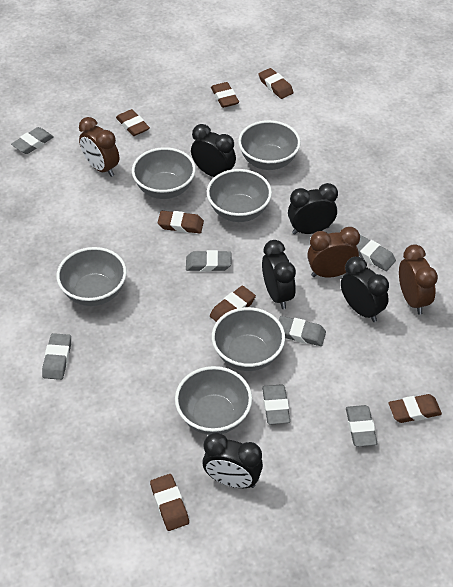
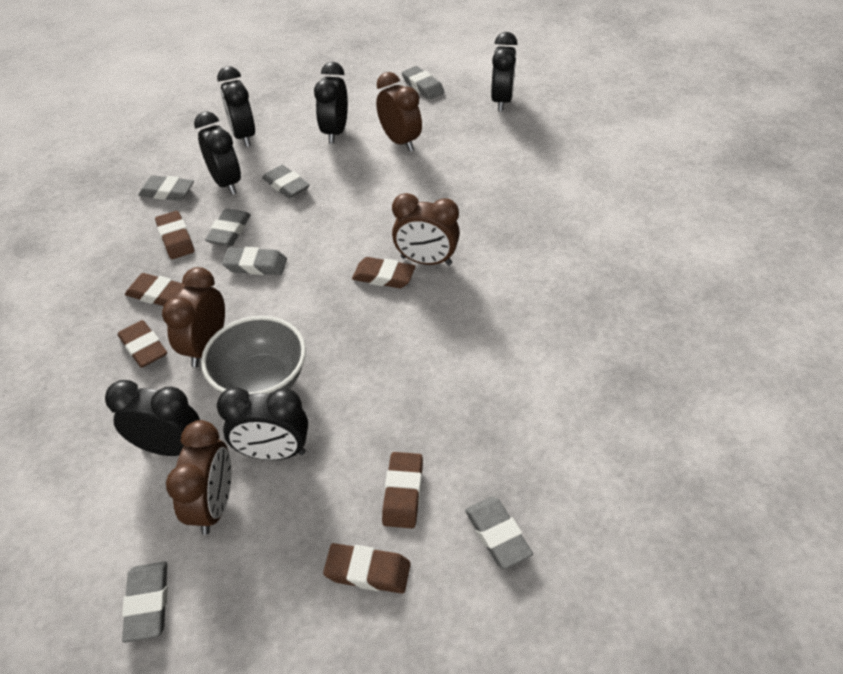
black clock: [191,124,236,177] [202,433,263,488] [262,240,296,309] [288,183,338,235] [341,257,389,322] = 5 -> [105,380,200,456] [194,112,241,195] [217,66,255,147] [217,387,308,460] [314,62,348,144] [491,32,518,111] = 6
brown clock: [79,117,119,177] [307,227,360,278] [399,244,438,315] = 3 -> [162,267,225,367] [166,420,231,535] [376,72,422,151] [392,193,460,265] = 4
brown eraser: [116,109,150,136] [150,474,189,531] [157,211,204,233] [210,286,256,322] [211,82,239,108] [259,68,294,99] [388,394,442,423] = 7 -> [118,320,167,368] [125,273,186,306] [155,211,194,259] [323,543,411,594] [352,257,415,288] [382,452,423,528] = 6
grey bowl: [56,247,127,306] [132,147,196,199] [175,366,252,435] [207,169,272,222] [212,307,285,371] [238,120,301,170] = 6 -> [201,316,306,394] = 1

